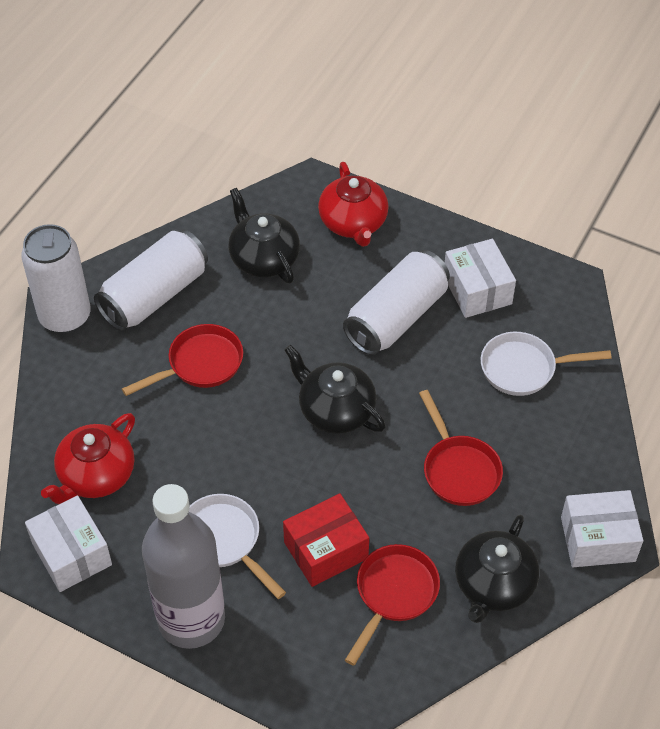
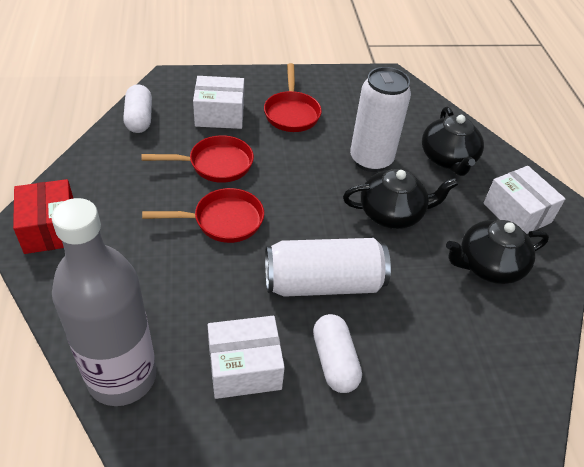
red teapot: [41,413,135,504] [318,162,389,247] = 2 -> none = 0
white can: [21,224,91,334] [94,230,208,331] [343,250,450,355] = 3 -> [265,238,391,297] [350,67,411,172] = 2
white capsule: none = 0 -> [123,84,152,133] [313,314,362,393] = 2
white pan: [189,494,286,599] [481,332,612,396] = 2 -> none = 0

